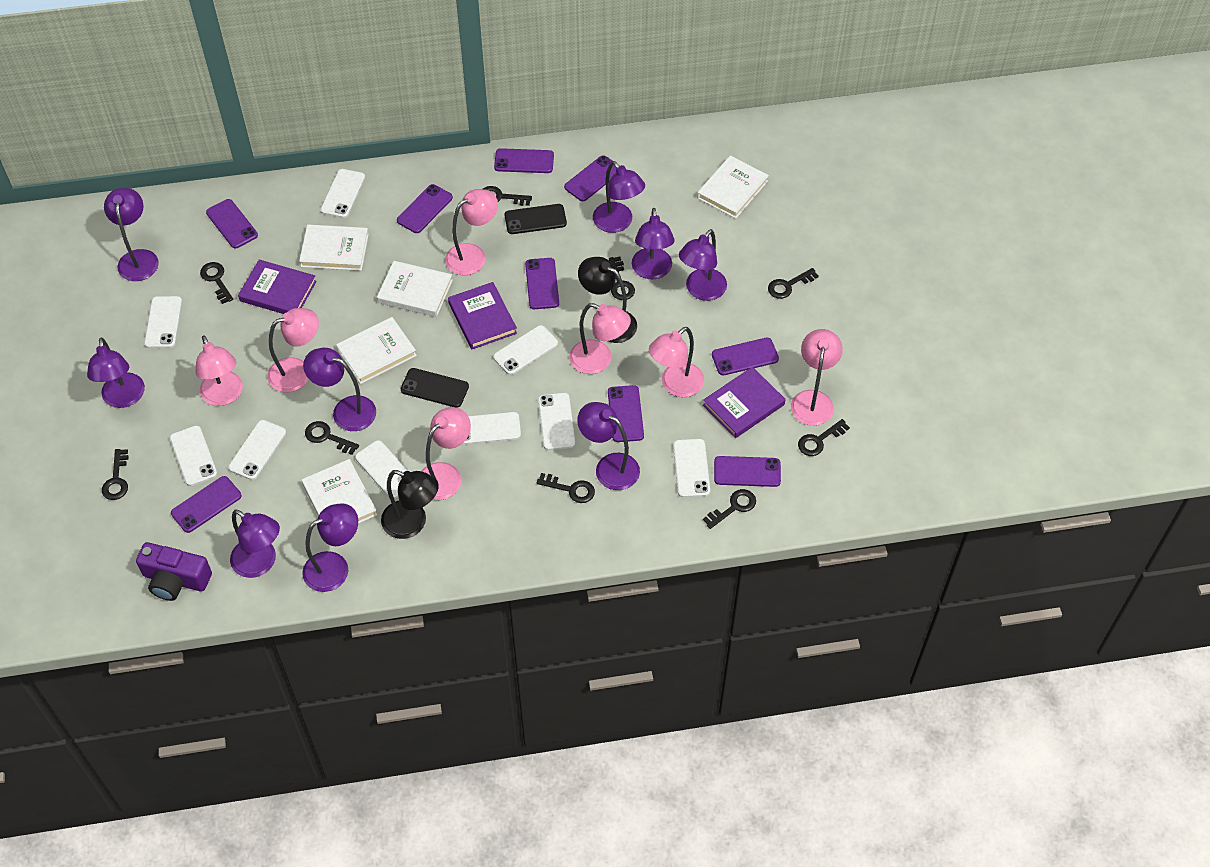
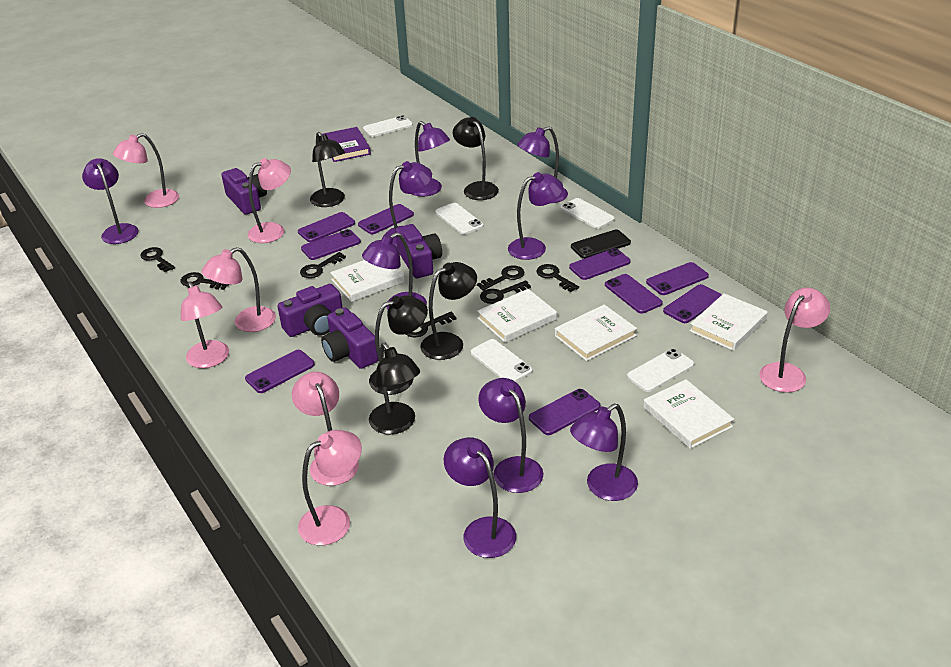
black key: [102,449,129,500] [200,262,233,304] [305,421,359,455] [483,186,532,206] [536,473,595,503] [609,256,635,300] [703,489,756,529] [768,268,819,299] [798,419,850,456] = 9 -> [140,247,175,272] [180,272,229,290] [300,252,346,278] [406,312,457,337] [477,265,524,291] [480,280,531,304] [536,264,579,292] = 7
black lamp: [381,470,439,539] [578,257,637,343] = 2 -> [310,132,345,207] [369,295,428,395] [369,342,420,434] [420,262,477,360] [453,117,499,200] = 5
black phone: [401,368,469,408] [504,204,567,234] = 2 -> [571,230,631,259] = 1
purple book: [238,260,317,314] [448,282,517,349] [703,367,785,438] = 3 -> [322,127,371,162] = 1
purple camera: [136,542,212,601] = 1 -> [221,168,267,215] [277,284,343,337] [321,308,379,369] [395,224,442,278] = 4
white phone: [144,296,182,348] [170,426,217,486] [228,420,286,480] [320,169,365,218] [355,440,408,499] [461,412,521,445] [493,325,558,375] [538,393,575,450] [673,439,710,498] = 9 -> [363,115,413,137] [435,203,484,235] [471,339,532,382] [561,198,615,229] [627,349,694,392] = 5

